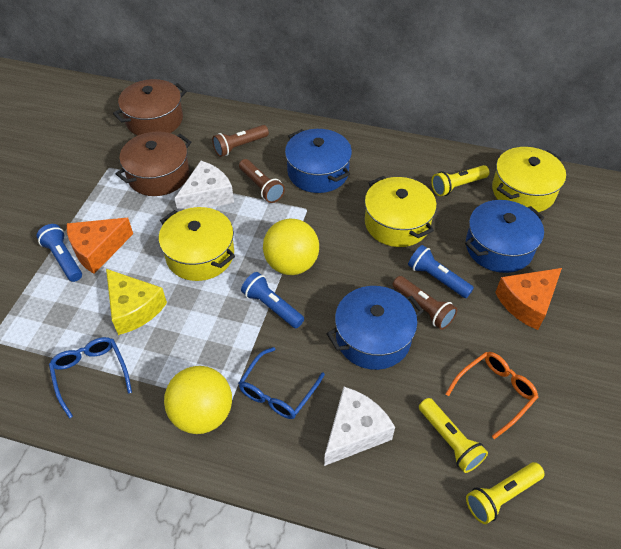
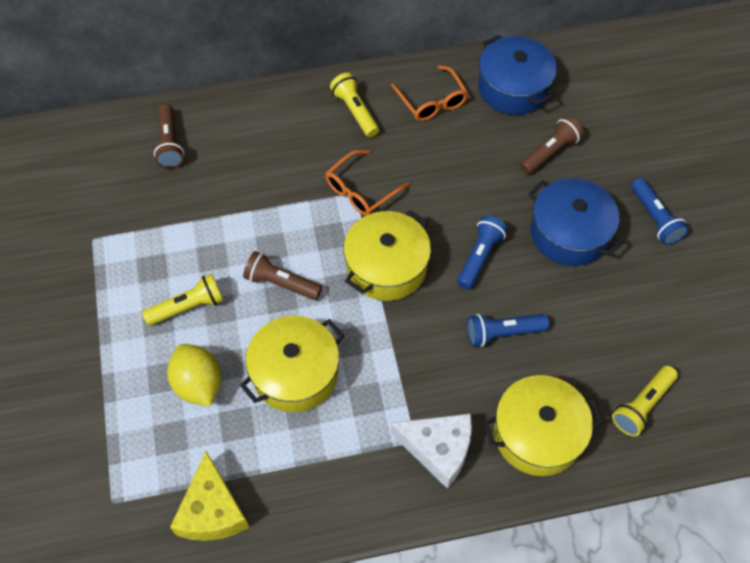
blue glasses: [49,337,132,419] [238,347,325,419] = 2 -> none = 0
blue pot: [285,129,352,193] [327,286,423,370] [465,200,544,273] = 3 -> [478,35,557,115] [528,178,624,266] = 2
brown pot: [113,79,187,136] [116,131,191,196] = 2 -> none = 0
orange cheese: [67,218,133,274] [495,268,562,330] = 2 -> none = 0
orange glasses: [446,352,538,439] = 1 -> [325,150,410,216] [391,65,468,121] = 2
white cheese: [175,161,234,212] [324,387,395,466] = 2 -> [391,413,472,489] = 1
yellow ball: [164,366,232,434] [263,219,319,275] = 2 -> none = 0
yellow lemon: none = 0 -> [167,344,222,406] = 1

